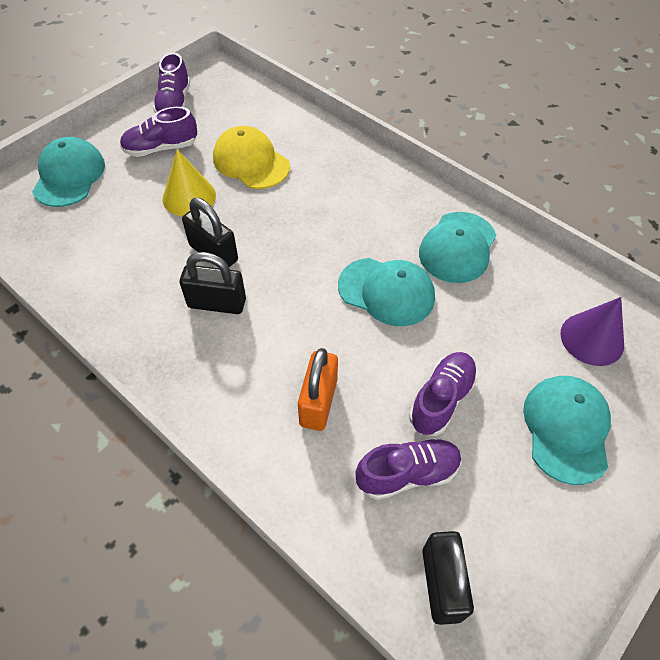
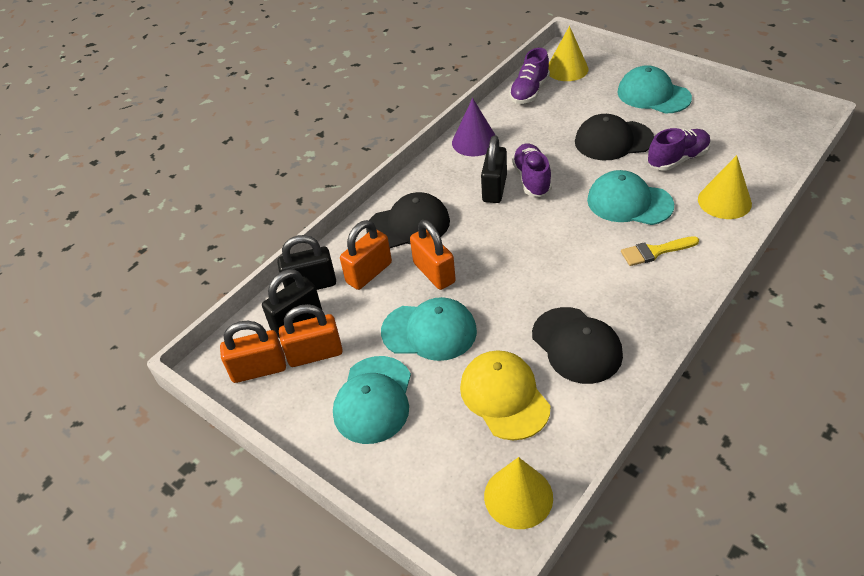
black cap: none = 0 -> [366,192,450,248] [532,307,623,384] [575,114,654,161] = 3
orange padlock: [298,348,338,431] = 1 -> [220,321,286,383] [279,304,343,367] [340,220,392,290] [410,220,456,290] = 4
purple shoe: [120,107,197,157] [153,53,190,113] [355,438,462,500] [409,352,478,436] = 4 -> [509,48,550,104] [512,143,552,197] [647,128,711,171] = 3
yellow brush: none = 0 -> [621,236,699,266] = 1
yellow cone: [162,149,216,216] = 1 -> [484,457,553,529] [549,26,589,81] [698,155,752,219] = 3

